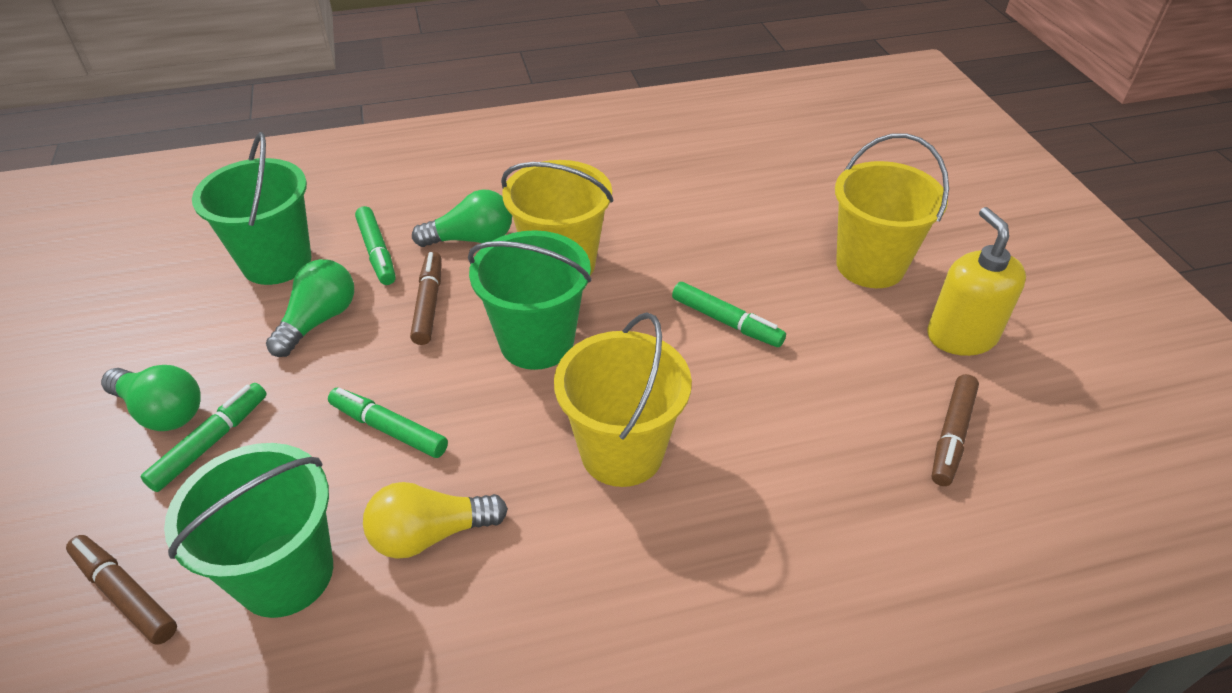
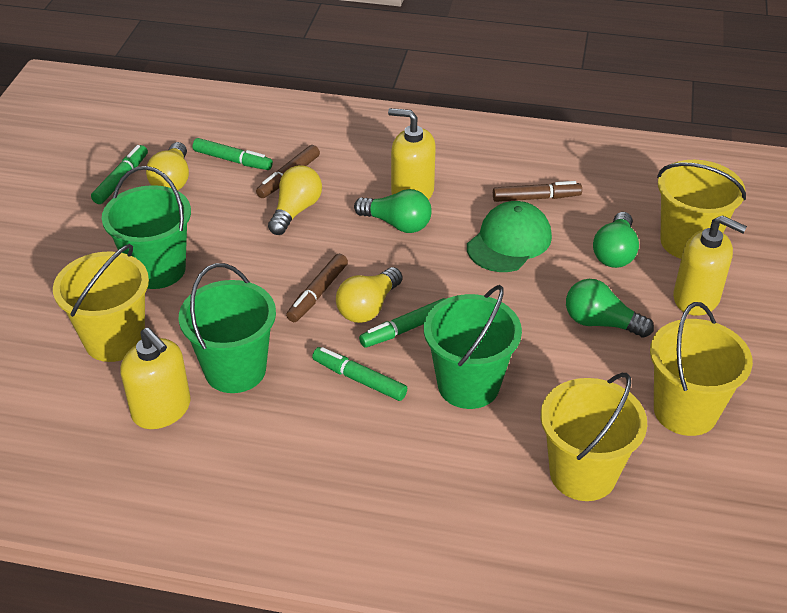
green cap: none = 0 -> [467,201,552,272] = 1
yellow bucket: [501,160,613,275] [554,312,692,487] [835,133,949,288] = 3 -> [53,244,149,362] [541,373,647,501] [650,302,753,436] [657,160,746,259] = 4
yellow light bulb: [363,482,508,559] = 1 -> [146,142,189,191] [268,165,322,235] [336,267,402,323] = 3
yellow soap dispenser: [927,207,1026,356] = 1 -> [120,328,191,429] [388,108,436,200] [673,215,747,316] = 3

